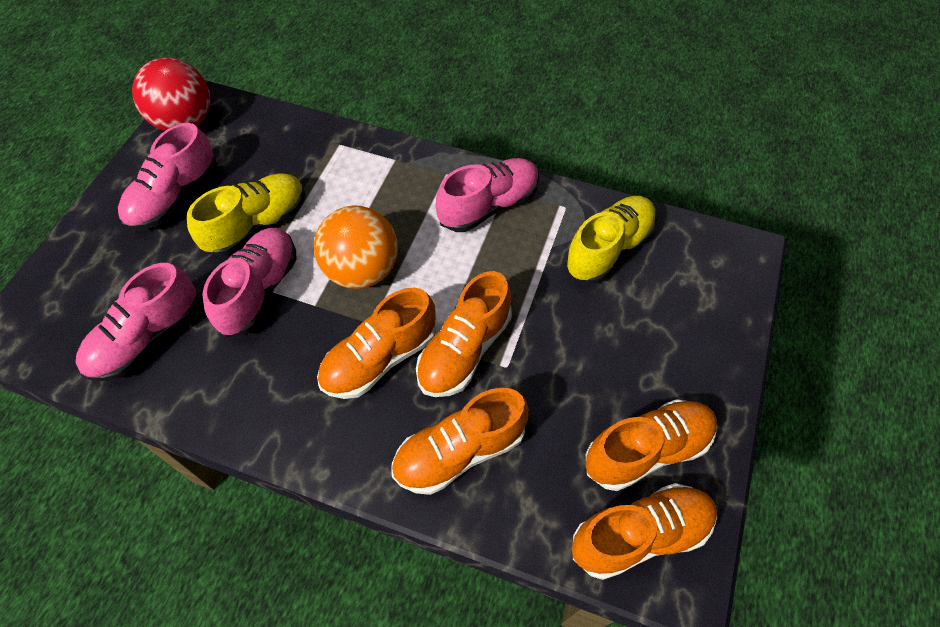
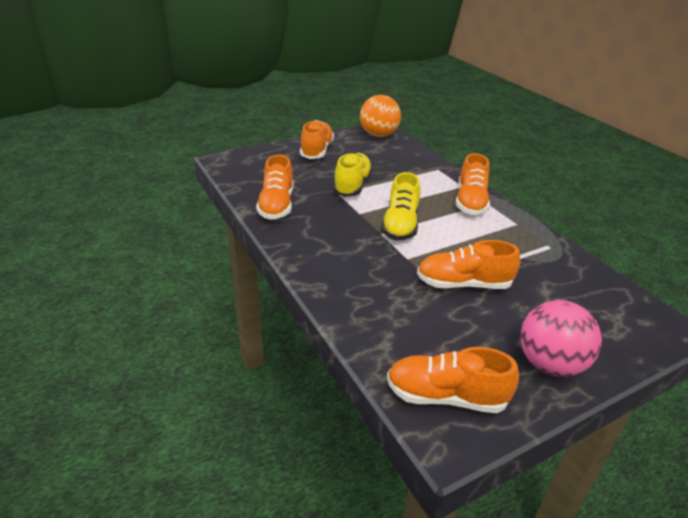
pink ball: none = 0 -> [520,300,602,377] = 1
pink shoe: [75,263,199,381] [118,123,217,230] [202,227,297,337] [436,158,539,232] = 4 -> none = 0
red ball: [132,58,210,131] = 1 -> none = 0

